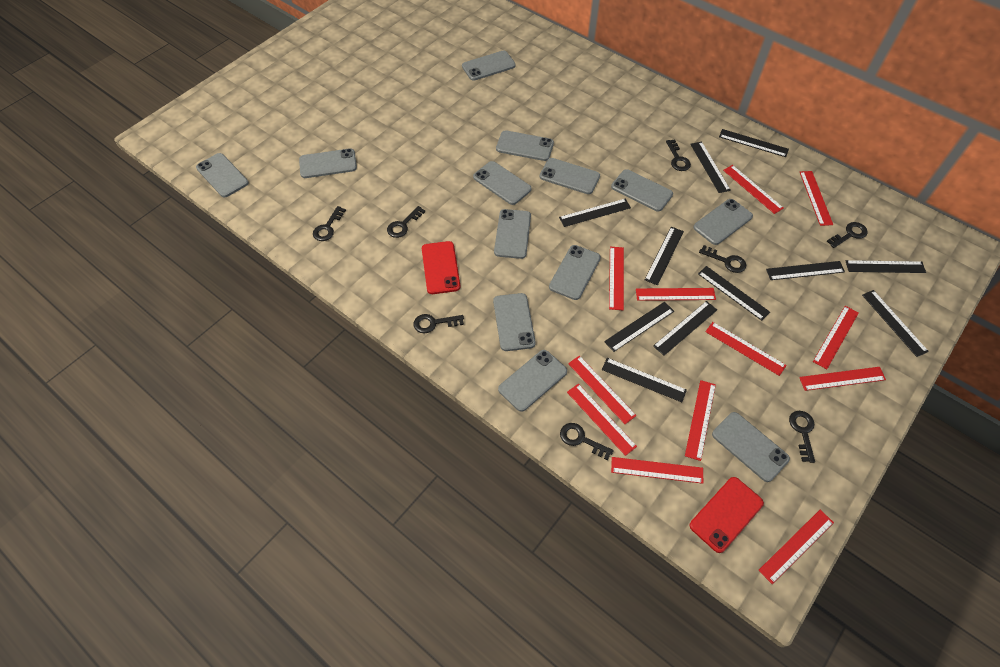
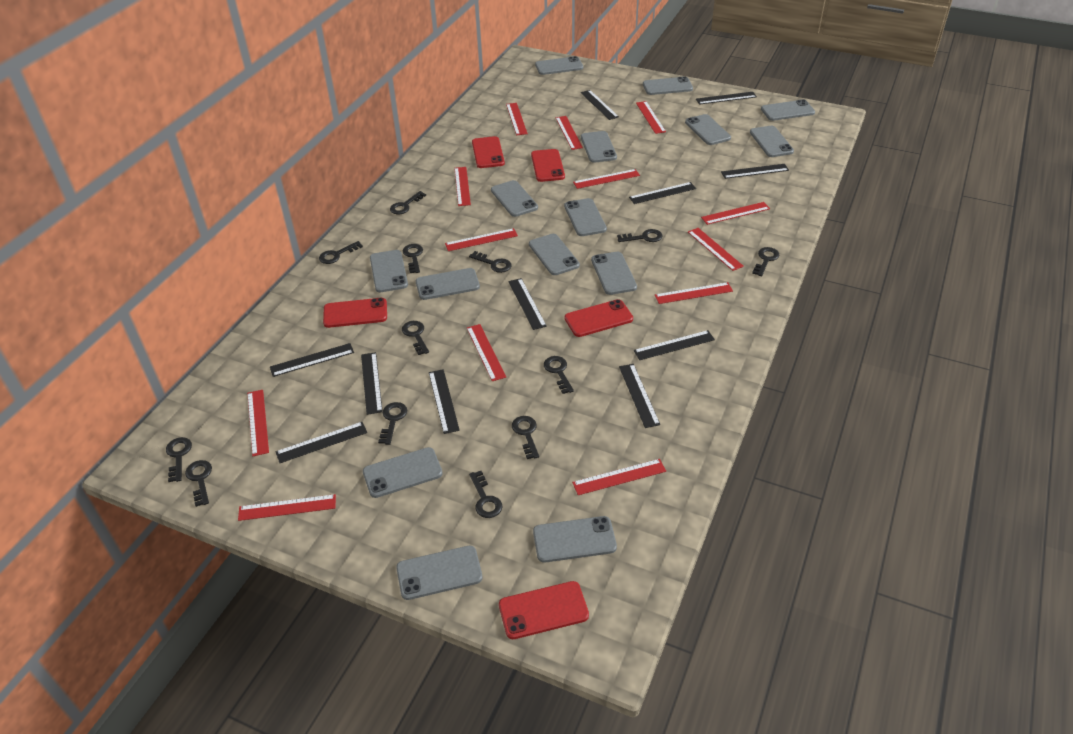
black key: [313,206,346,241] [387,206,425,238] [413,314,464,334] [560,423,613,460] [666,139,691,171] [699,245,746,273] [789,411,815,463] [827,222,867,248] = 8 -> [166,437,192,482] [185,460,212,507] [319,241,363,264] [378,402,407,445] [390,191,426,214] [402,321,429,355] [403,244,423,273] [469,251,511,273] [469,471,502,518] [512,416,539,459] [544,356,574,394] [617,229,663,242] [752,247,779,276] = 13
grey phone: [196,153,249,197] [299,149,357,178] [462,51,516,81] [473,161,531,205] [493,293,536,351] [494,209,531,259] [496,130,554,161] [498,350,567,412] [540,158,600,194] [549,245,601,300] [611,169,673,212] [693,199,753,245] [712,412,790,482] = 13 -> [363,447,443,498] [370,250,408,292] [396,545,483,600] [416,268,480,300] [491,180,538,217] [529,234,580,275] [533,516,617,563] [535,56,583,75] [564,198,607,236] [581,131,617,163] [591,252,637,295] [643,76,693,95] [685,114,731,145] [750,126,794,157] [761,99,815,121] = 15
red phone: [422,241,460,294] [690,477,764,553] = 2 -> [323,298,387,328] [472,136,505,168] [499,581,589,639] [531,149,565,182] [565,299,633,337] = 5
red ruler: [567,384,637,456] [568,356,637,424] [609,247,624,310] [611,457,703,484] [636,288,716,301] [685,380,716,461] [705,322,787,376] [723,165,784,214] [758,510,834,584] [799,367,886,391] [800,171,833,226] [813,306,859,369] = 12 -> [238,494,336,521] [247,390,269,456] [445,228,518,251] [454,167,471,206] [467,324,506,381] [506,103,528,135] [556,116,583,150] [572,459,666,495] [573,169,640,189] [636,101,666,134] [655,282,733,304] [688,228,744,271] [701,202,770,225] = 13

